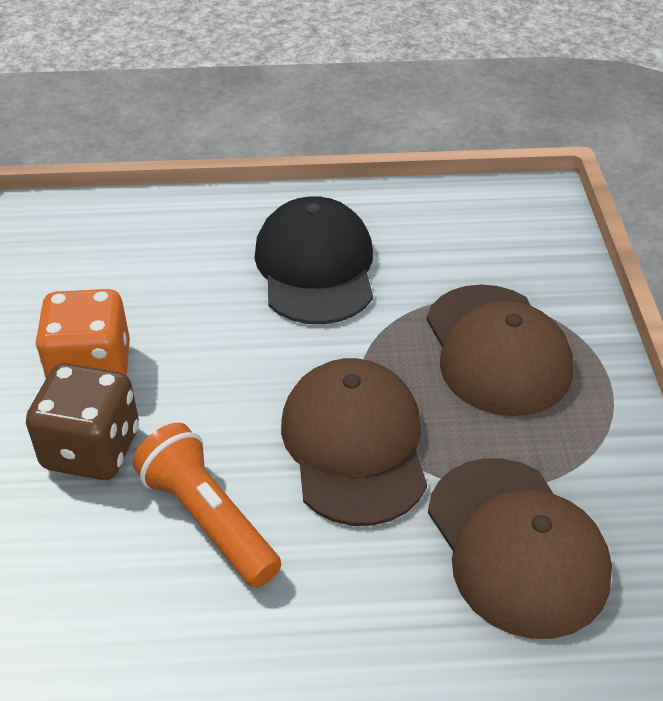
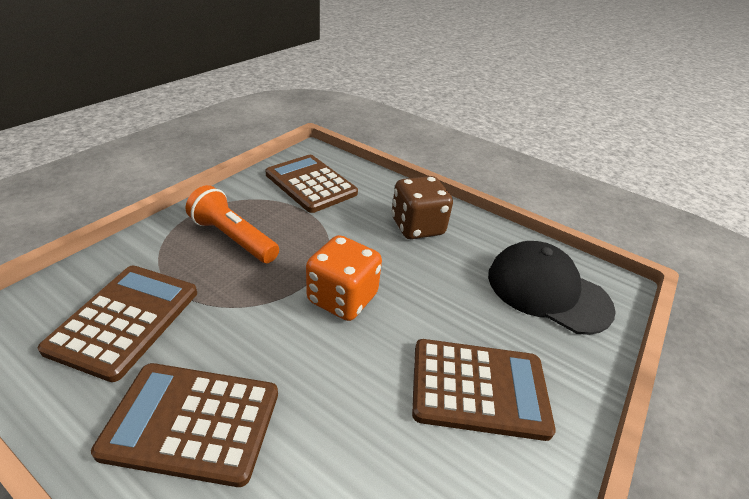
brown calculator: none = 0 -> [38,266,197,382] [91,363,278,487] [265,155,358,213] [412,339,556,441] = 4
brown cap: [281,358,427,526] [426,284,573,416] [428,458,612,639] = 3 -> none = 0

